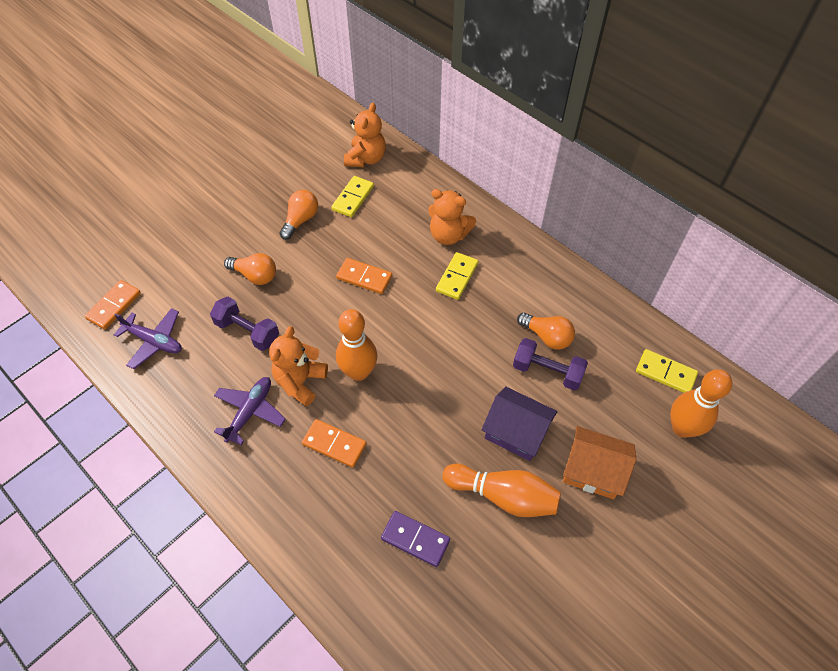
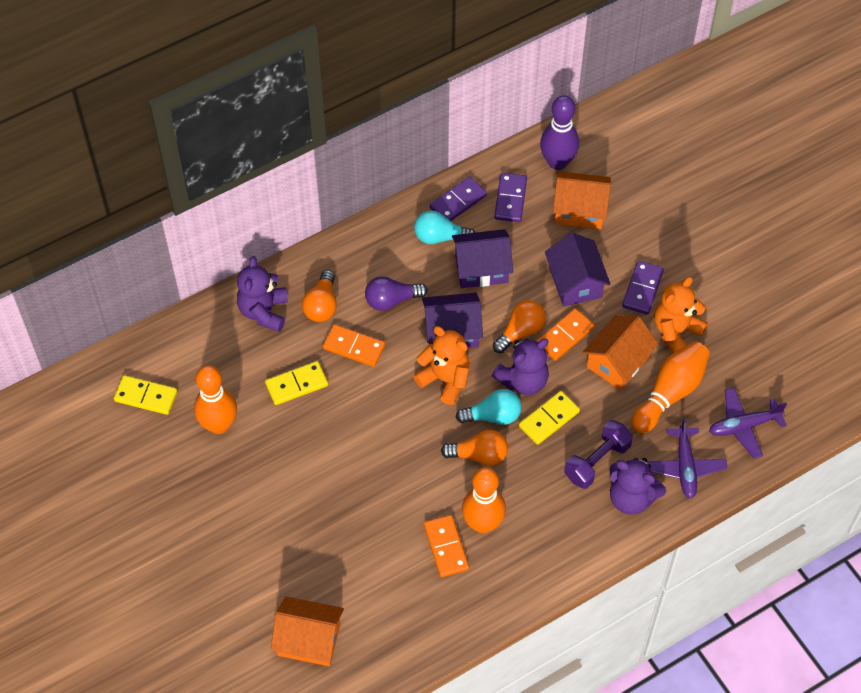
orange house: [563,426,636,499] = 1 -> [271,596,344,666] [553,171,611,229] [582,315,658,390] = 3
orange teddy bear: [269,326,328,406] [344,103,386,167] [428,189,476,245] = 3 -> [413,326,470,405] [654,277,708,353] = 2
purple bowling pin: none = 0 -> [540,95,579,170] = 1
purple domino: [381,511,450,567] = 1 -> [430,176,487,221] [494,173,527,222] [622,261,664,315] = 3
purple dumbbell: [210,297,279,351] [513,338,588,391] = 2 -> [564,420,633,489] = 1
purple house: [482,386,557,461] = 1 -> [422,293,483,348] [452,229,513,288] [545,233,611,307] = 3
purple light bulb: none = 0 -> [365,276,428,311] = 1
purple teddy bear: none = 0 -> [237,256,288,332] [492,339,549,395] [610,458,666,515] = 3
turquoise light bulb: none = 0 -> [414,211,475,244] [455,389,522,425] = 2

